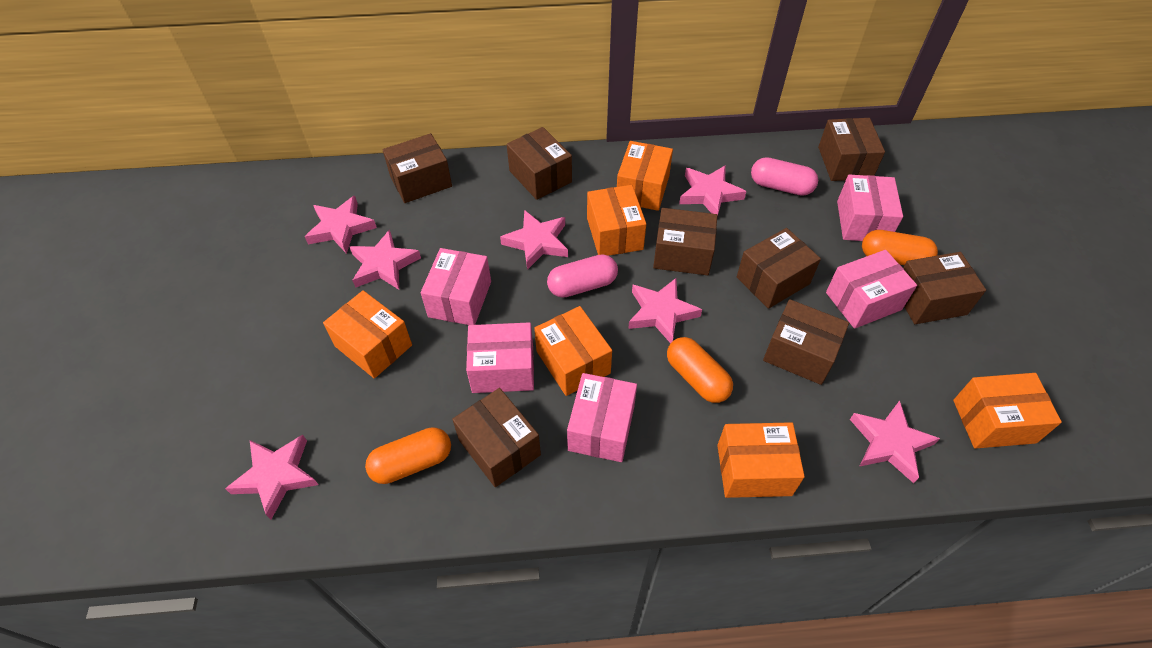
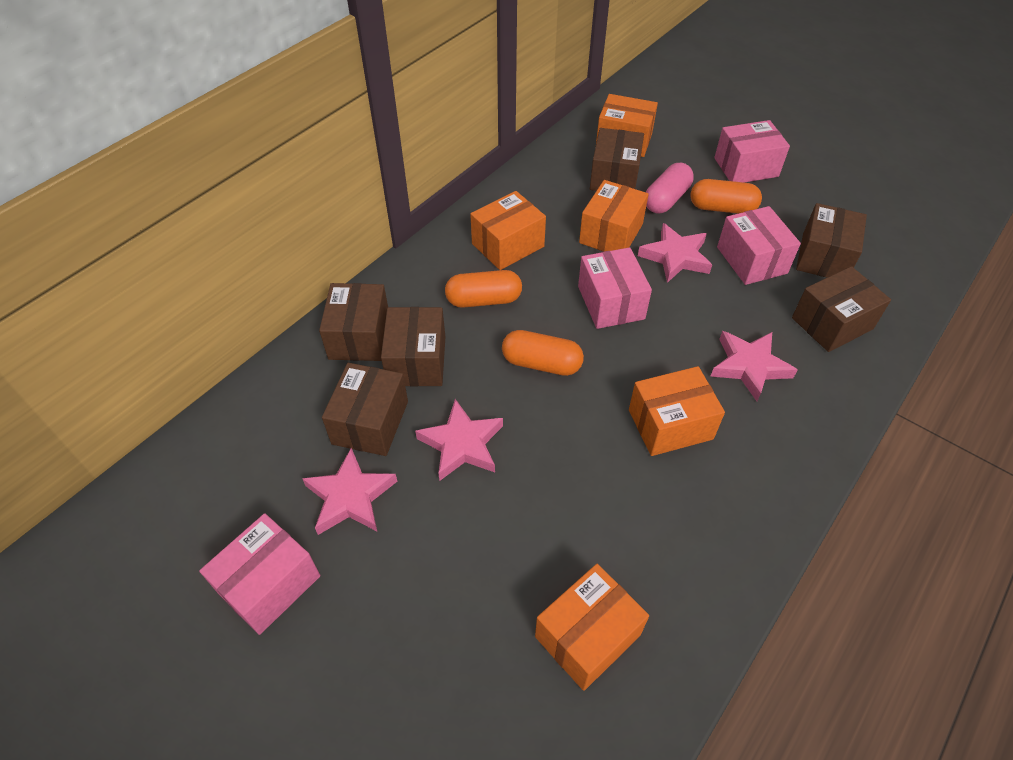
brown box: [383,133,452,203] [452,388,541,487] [507,127,572,200] [653,208,718,275] [737,228,821,309] [763,299,849,385] [818,118,885,181] [903,252,986,324] = 8 -> [319,283,388,361] [322,363,408,456] [381,307,445,386] [590,128,644,191] [792,266,891,352] [796,203,867,277] = 6
orange box: [323,290,412,378] [534,306,612,396] [587,185,646,256] [617,141,673,211] [717,422,805,498] [953,373,1062,449] = 6 -> [470,191,546,270] [535,564,649,691] [579,180,649,252] [596,94,658,157] [629,366,725,456] = 5
pink box: [421,248,491,325] [466,322,534,393] [567,373,637,462] [826,250,917,329] [837,174,903,241] = 5 -> [199,513,320,635] [578,247,652,329] [714,120,790,182] [717,206,801,285] = 4
pink capsule: [547,254,618,298] [751,157,818,196] = 2 -> [646,163,694,213] = 1
pink star: [225,435,319,519] [305,196,377,254] [350,230,421,290] [500,210,568,270] [628,278,702,344] [679,165,746,217] [850,400,940,483] = 7 -> [302,448,398,535] [415,399,503,481] [638,223,712,283] [710,331,797,401] = 4

